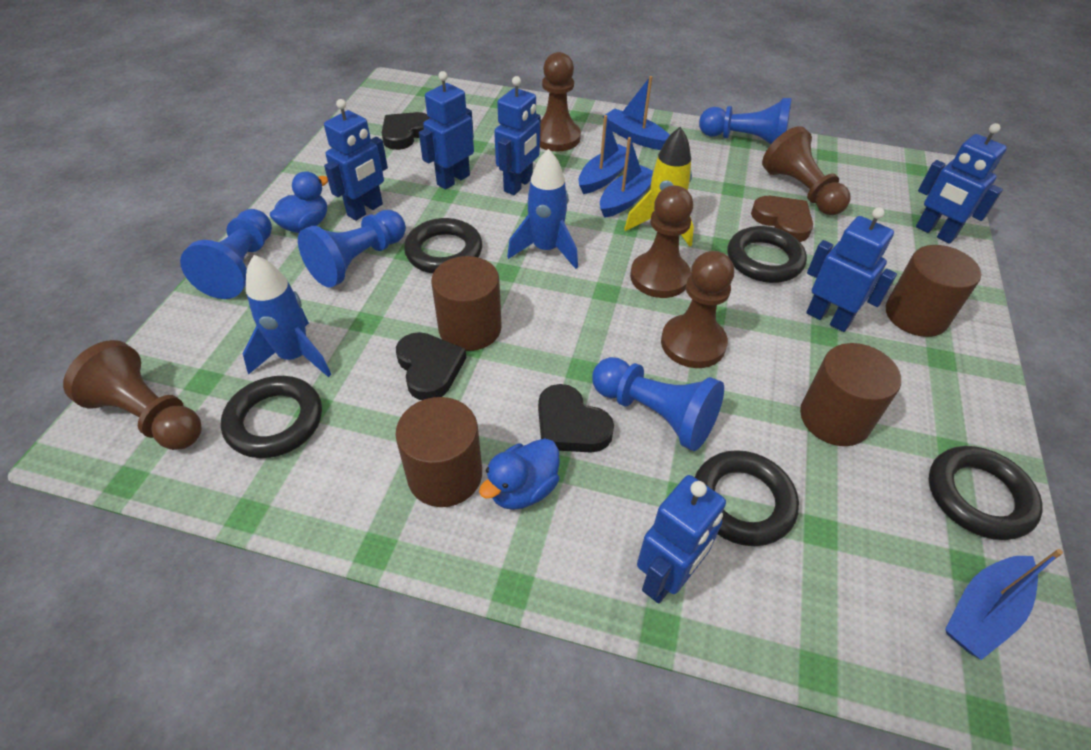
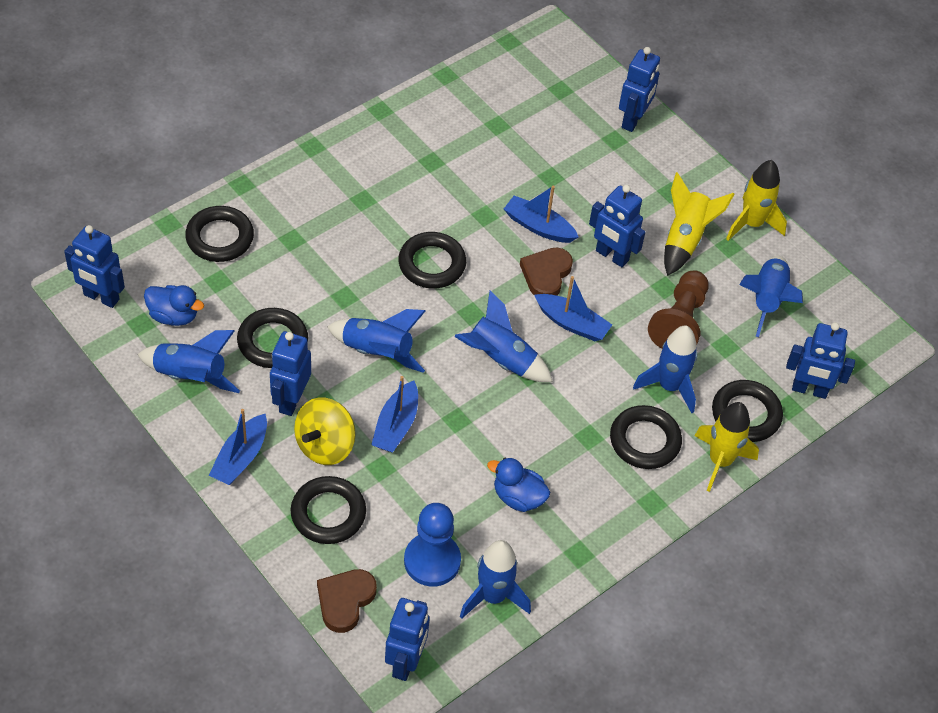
black heart: [382,112,430,150] [396,332,466,400] [538,384,614,453] = 3 -> none = 0
black ring: [221,376,322,458] [404,218,482,274] [695,450,799,546] [728,226,807,283] [929,446,1043,540] = 5 -> [185,206,254,262] [237,308,308,368] [291,476,366,544] [398,232,466,288] [610,405,682,469] [712,380,783,442] = 6
blue pawn: [180,209,272,299] [298,210,406,288] [592,357,724,451] [699,98,792,144] = 4 -> [404,503,461,587] = 1
blue rocket: [242,255,331,377] [507,149,578,269] = 2 -> [137,330,240,393] [327,309,425,373] [454,291,553,382] [460,540,531,619] [633,326,697,413] [739,255,803,337] = 6
brown cylinder: [395,397,482,507] [431,256,502,351] [800,343,901,446] [886,245,981,337] = 4 -> none = 0
brown heart: [751,196,813,242] = 1 -> [317,569,377,633] [520,247,573,296] = 2
brown pawn: [63,340,202,450] [540,52,581,152] [630,186,693,298] [661,251,734,368] [762,126,850,215] = 5 -> [648,271,708,349] = 1
yellow rocket: [624,127,694,247] = 1 -> [664,172,734,276] [694,402,759,492] [726,160,787,241] = 3
yellow spinning top: none = 0 -> [294,397,356,465] = 1

